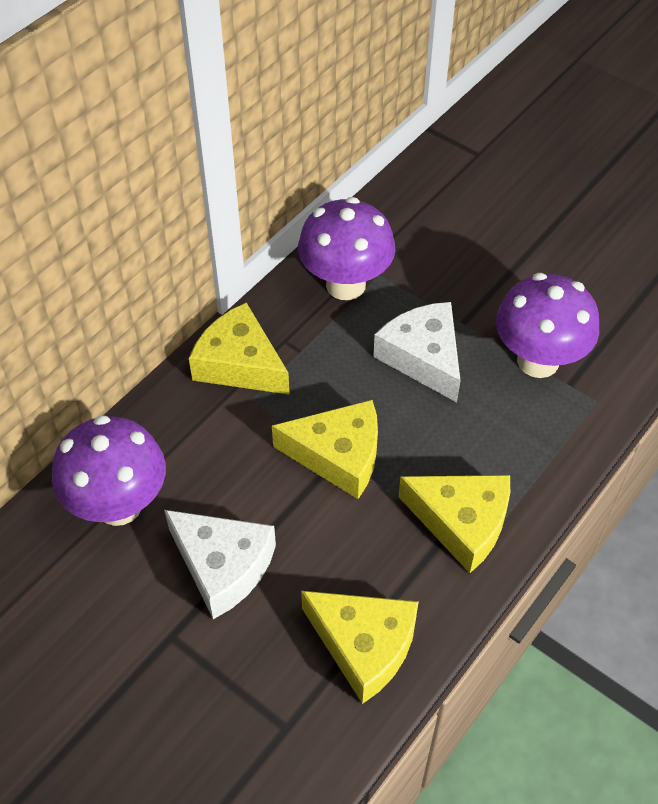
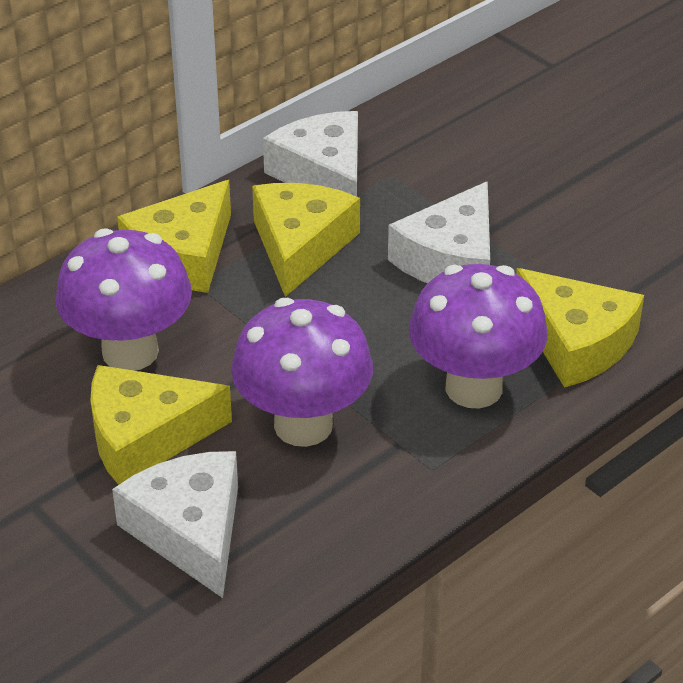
white cheese: [164,510,276,619] [373,302,461,402] = 2 -> [112,451,238,598] [263,111,358,196] [388,181,490,283] = 3

